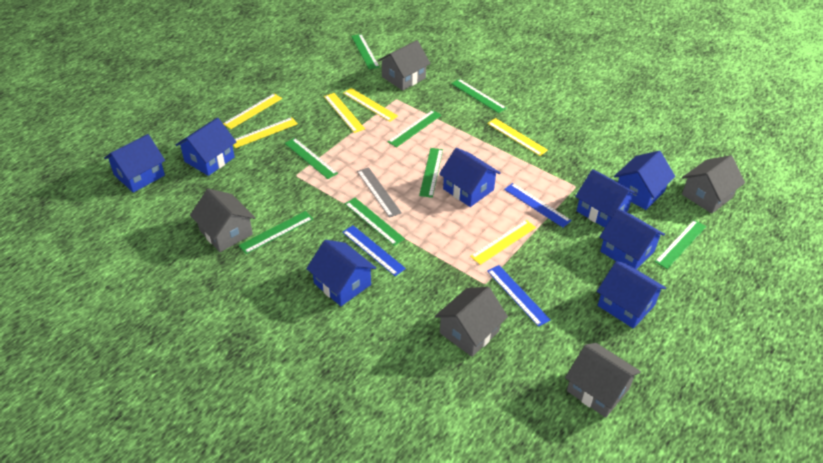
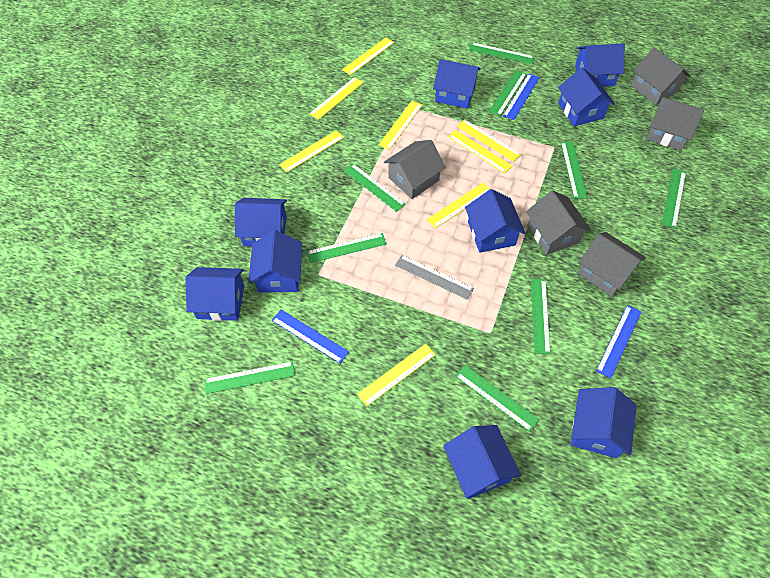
blue house: [104,134,165,193] [176,118,236,176] [306,240,376,306] [439,148,501,207] [575,169,638,228] [597,261,666,329] [600,209,665,270] [614,151,675,210] = 8 -> [185,267,244,321] [235,198,287,246] [248,230,302,293] [433,59,481,109] [443,425,521,499] [465,189,525,253] [558,68,615,126] [571,387,637,458] [575,43,625,87] = 9
green ruler: [239,211,313,254] [285,138,338,179] [345,198,405,246] [351,34,379,69] [387,110,442,148] [419,148,443,198] [451,79,507,113] [655,220,706,269] = 8 -> [204,361,295,394] [307,233,387,263] [344,164,406,212] [456,365,539,432] [469,43,534,64] [489,70,526,116] [531,279,550,354] [561,142,588,199] [662,169,686,229] = 9
yellow ruler: [223,93,282,129] [233,117,298,148] [324,93,365,133] [343,88,398,122] [470,220,536,265] [487,118,548,156] = 6 -> [279,130,344,173] [309,77,364,120] [342,37,394,75] [357,344,436,406] [379,101,423,150] [426,183,490,229] [448,130,512,174] [457,119,521,162] = 8

